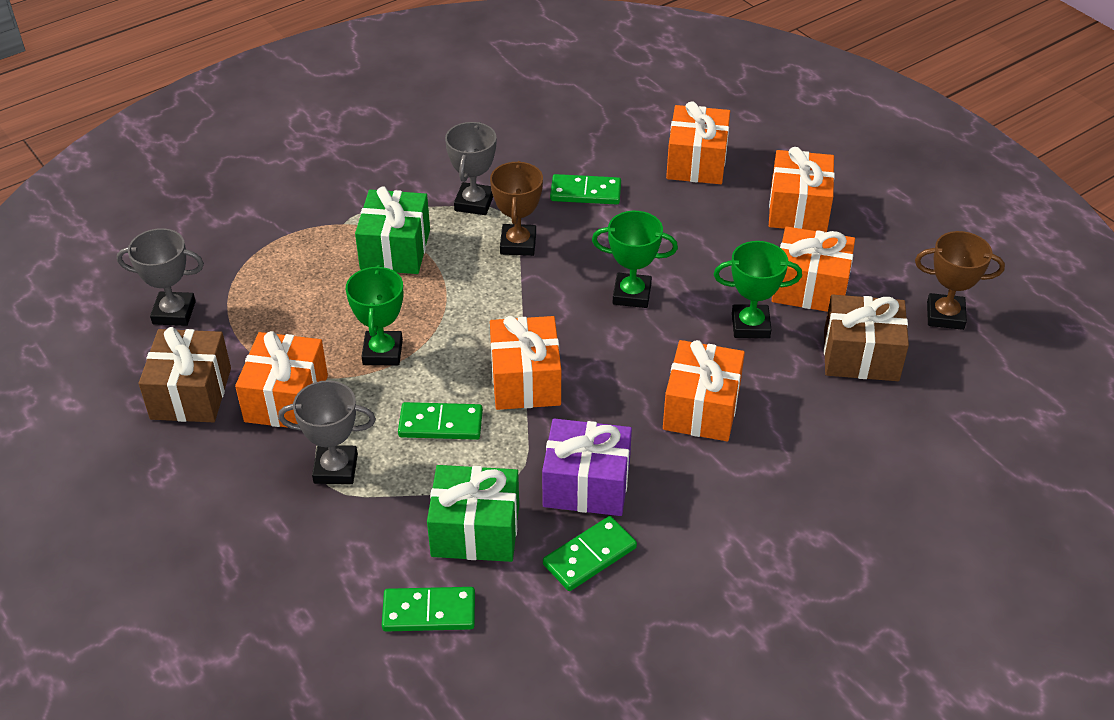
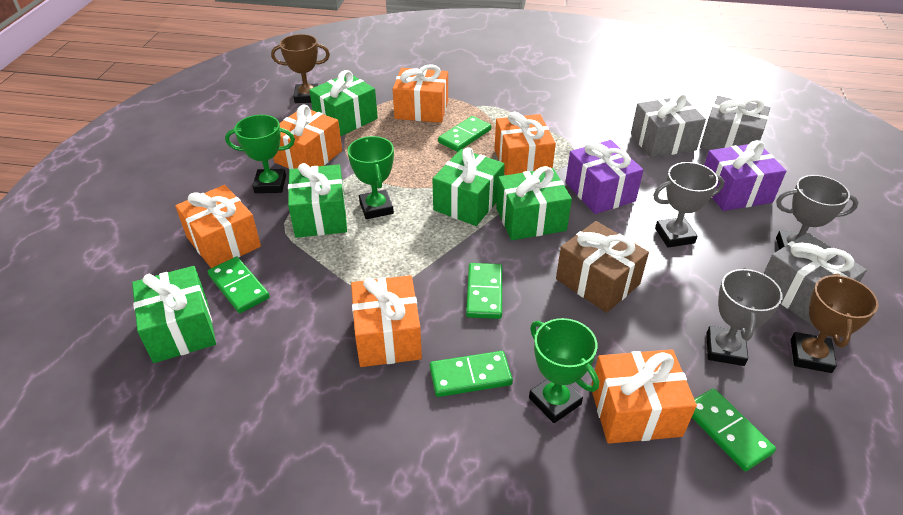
brown gift: [139,327,231,422] [824,294,909,381] = 2 -> [556,221,649,313] = 1
green domino: [382,587,475,632] [398,402,483,440] [543,516,637,591] [550,174,621,205] = 4 -> [208,257,270,313] [430,351,513,397] [438,116,491,152] [466,263,502,319] [692,388,776,471] = 5
green gift: [355,186,430,274] [427,465,519,562] = 2 -> [132,266,216,363] [288,163,347,238] [309,70,378,136] [433,147,505,226] [496,166,572,240] = 5
grey gift: none = 0 -> [631,93,706,158] [700,96,770,150] [764,233,867,327] = 3
purple gift: [542,418,632,516] = 1 -> [566,140,643,214] [704,140,786,211] = 2

